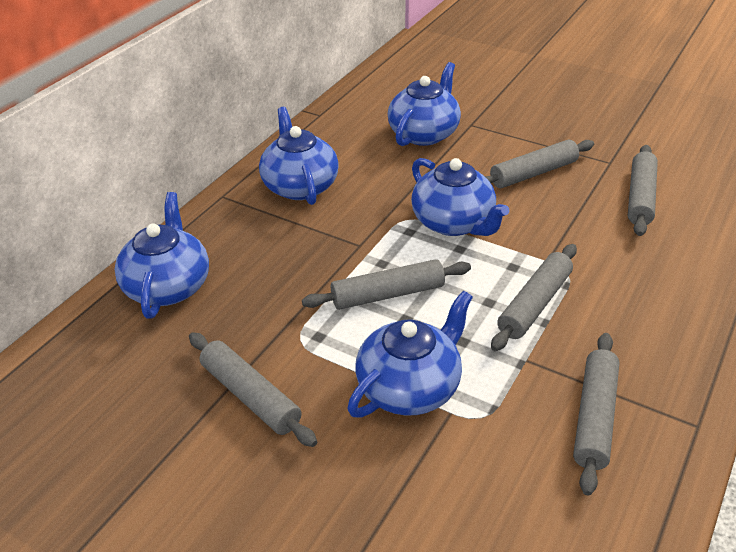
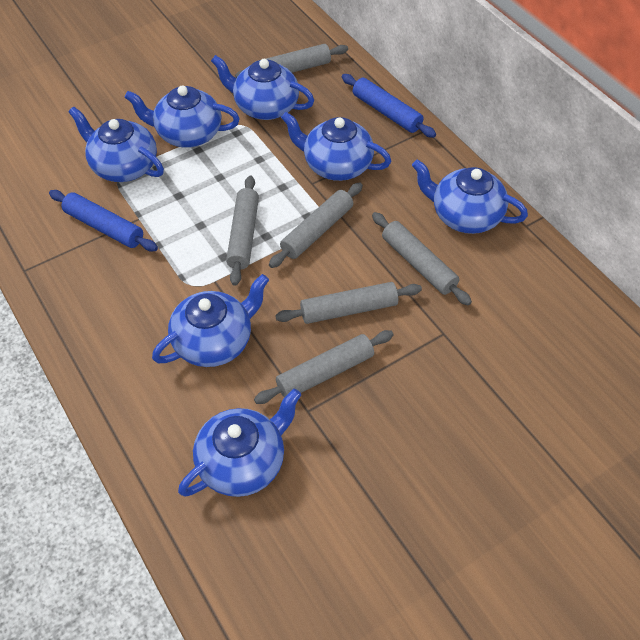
blue rolling pin: none = 0 -> [49,190,158,251] [342,74,436,138] = 2
blue teapot: [115,192,209,319] [259,107,339,205] [348,290,473,418] [388,62,461,146] [411,158,509,236] = 5 -> [68,107,164,182] [124,86,240,148] [152,274,269,367] [178,388,301,497] [211,55,314,120] [281,112,391,181] [412,159,528,234] = 7

